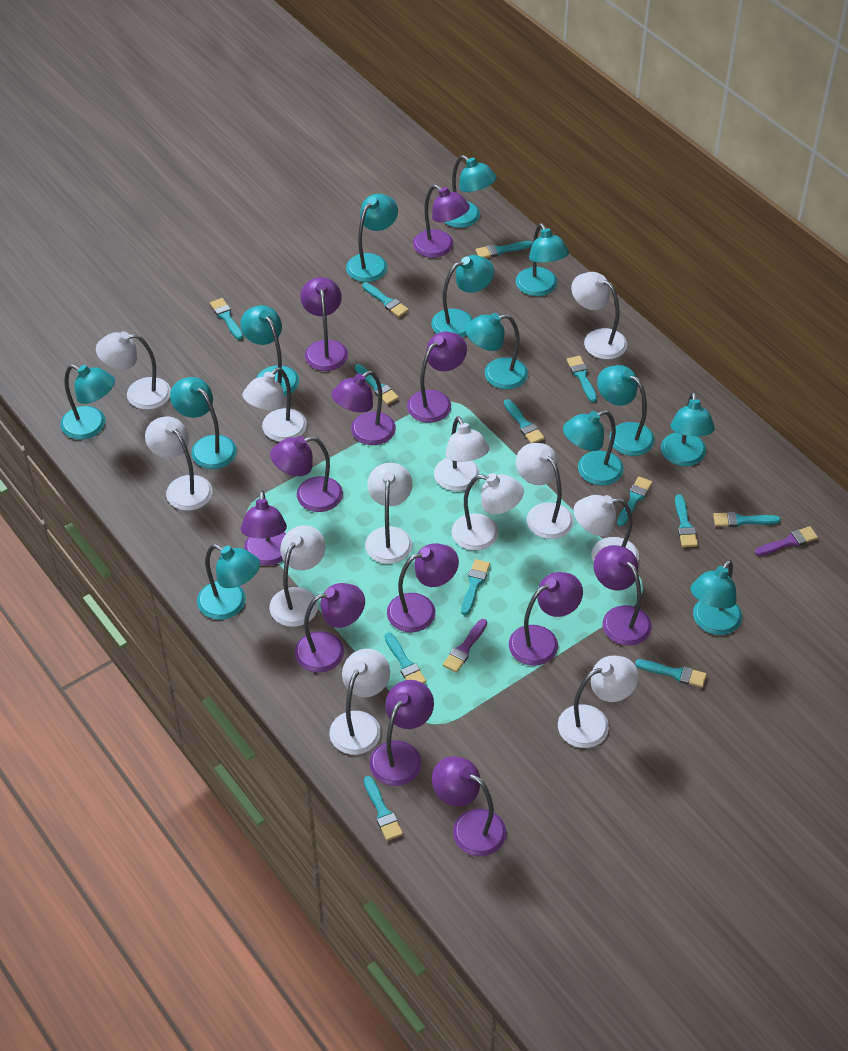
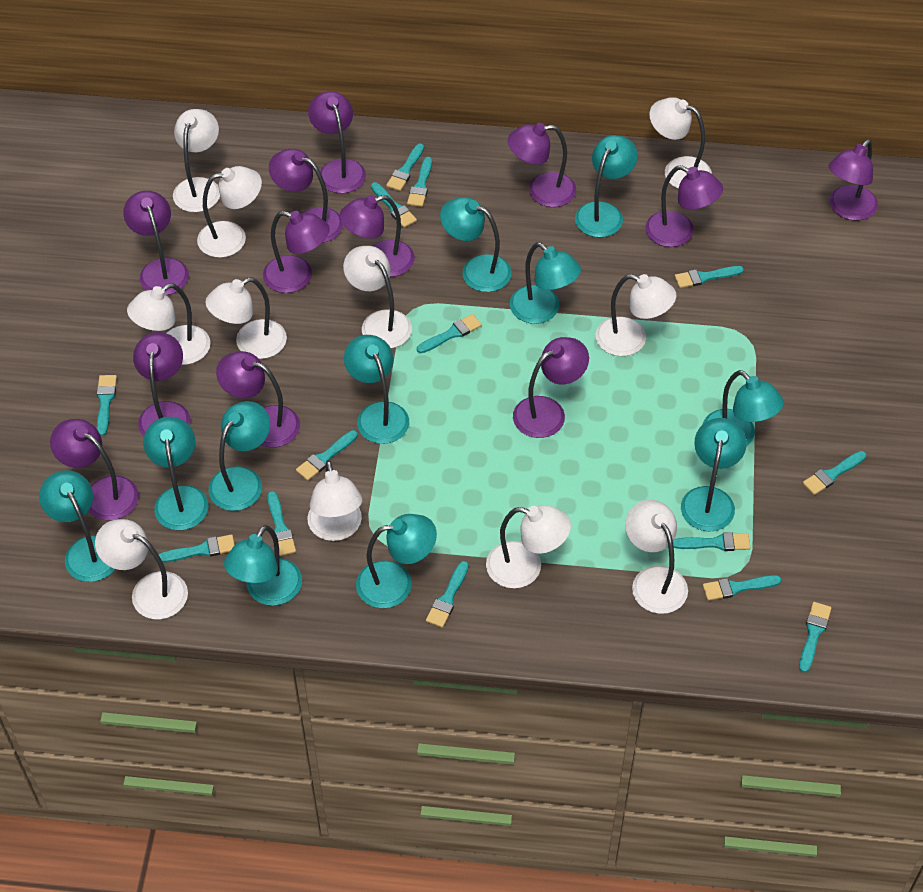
purple brush: [443,619,487,673] [755,526,818,556] = 2 -> none = 0
turquoise brush: [210,298,243,340] [355,364,399,405] [362,282,409,317] [364,776,403,841] [385,632,426,684] [461,559,490,616] [476,241,533,258] [504,399,545,443] [567,356,597,402] [617,476,652,526] [635,659,707,688] [675,495,698,547] [713,512,781,527] = 13 -> [96,375,117,436] [158,534,235,563] [267,491,296,556] [296,430,358,481] [371,182,417,228] [386,144,424,191] [407,157,432,207] [417,314,482,353] [426,561,469,628] [673,532,750,551] [675,266,744,288] [703,575,781,601] [799,602,831,673] [803,451,866,495] = 14
turquoise lamp: [60,364,115,439] [170,377,237,469] [197,544,260,620] [240,305,299,396] [346,194,398,282] [431,255,494,337] [444,155,497,228] [465,313,528,389] [516,223,569,296] [563,410,624,486] [597,365,655,456] [661,391,715,466] [691,560,742,635] = 13 -> [39,470,115,582] [143,417,209,530] [209,401,270,511] [224,525,302,606] [344,335,409,444] [356,514,437,608] [440,197,512,292] [510,242,581,324] [575,135,638,238] [681,418,747,532] [703,370,784,447] = 11
white lamp: [96,331,171,410] [145,417,212,511] [242,367,307,442] [269,525,326,627] [329,649,390,755] [365,463,412,564] [434,416,490,491] [451,473,524,551] [516,443,573,539] [558,656,638,748] [571,272,627,359] [574,495,639,562] = 12 -> [95,519,188,619] [127,283,211,365] [173,109,220,212] [197,166,262,258] [205,277,287,359] [307,460,362,541] [343,246,412,348] [486,505,571,588] [596,274,676,356] [625,500,688,614] [649,97,712,189] = 11

